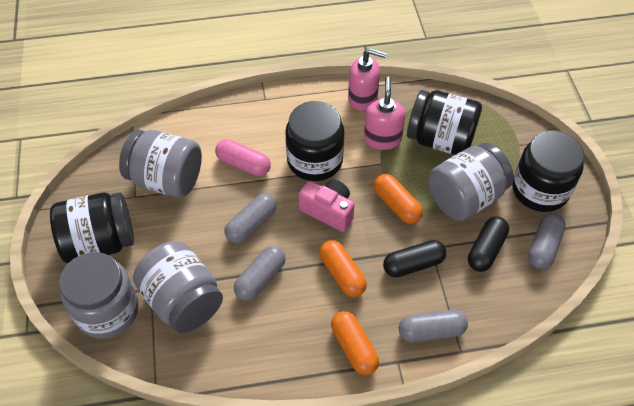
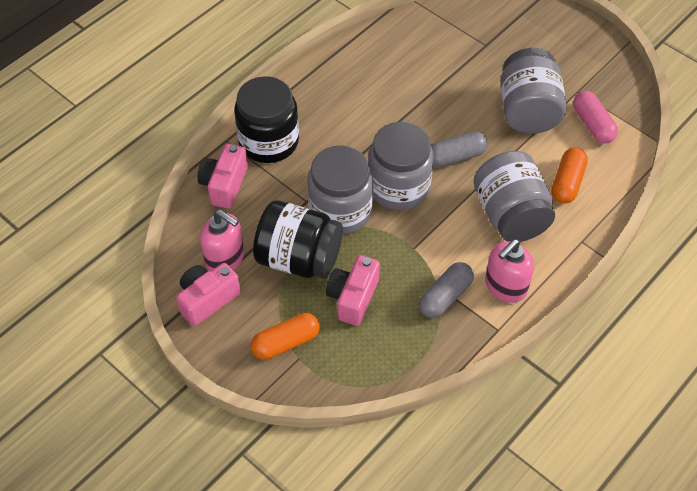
black capsule: [383,240,446,277] [468,217,509,272] = 2 -> none = 0
black jar: [50,192,134,264] [285,101,344,181] [407,90,482,155] [512,130,584,212] = 4 -> [234,76,299,163] [253,200,343,279] = 2
grey capsule: [225,194,276,243] [234,246,286,301] [399,310,468,343] [528,213,566,269] = 4 -> [419,262,474,318] [431,131,488,168] = 2
orange capsule: [319,240,367,297] [331,311,379,375] [374,174,423,224] = 3 -> [250,313,320,360] [552,147,588,204] = 2
pink camera: [298,179,355,232] = 1 -> [176,263,241,326] [197,144,248,209] [326,255,380,326] = 3

